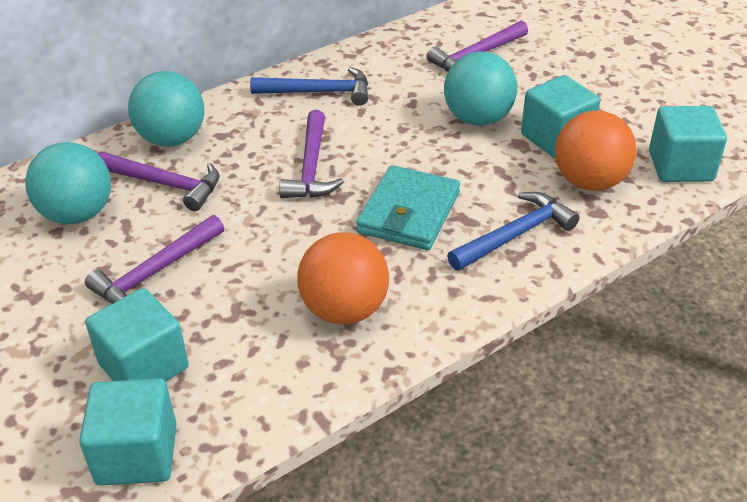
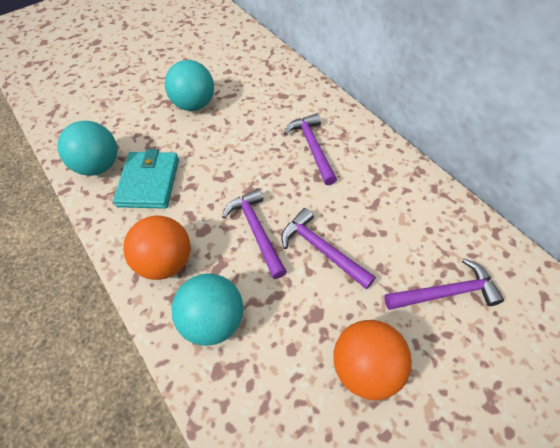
blue hammer: [250,67,368,106] [447,192,580,271] = 2 -> none = 0
turquoise cube: [79,378,177,486] [85,288,189,382] [521,75,600,158] [649,106,727,182] = 4 -> none = 0

